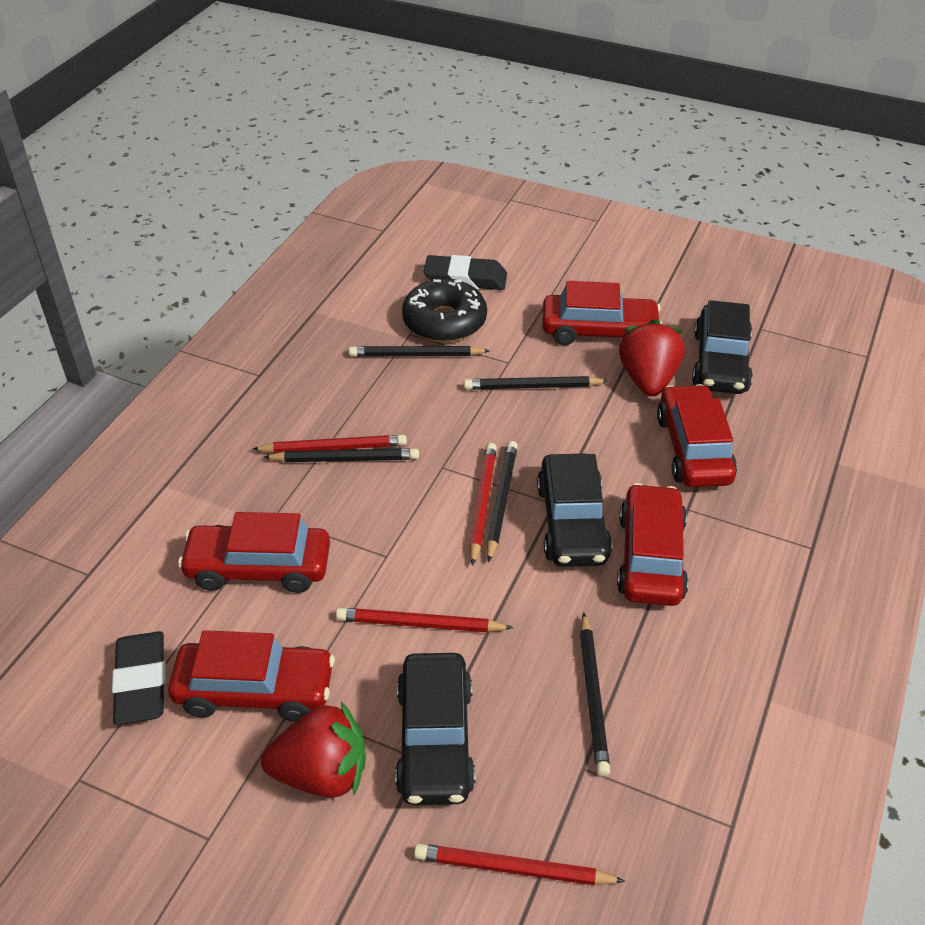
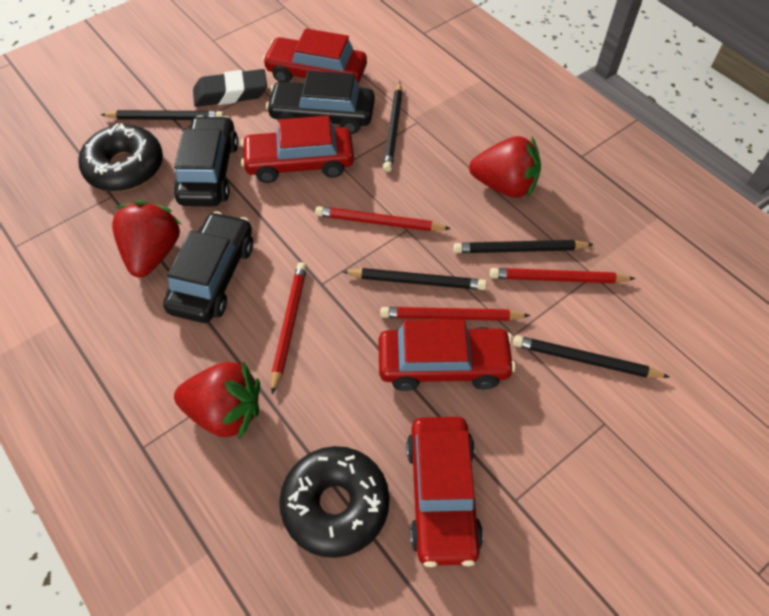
black donut: [402,278,487,343] = 1 -> [78,123,163,192] [279,446,390,558] = 2
black eraser: [112,631,166,725] [424,255,507,290] = 2 -> [193,69,267,107] = 1
red car: [168,630,335,722] [178,512,330,593] [542,281,662,345] [617,483,688,606] [657,384,737,487] = 5 -> [241,116,354,183] [262,28,367,84] [378,319,516,391] [406,417,483,567] = 4
red strawberry: [261,701,366,798] [619,319,684,396] = 2 -> [112,200,181,277] [174,361,260,439] [469,136,541,198] = 3

